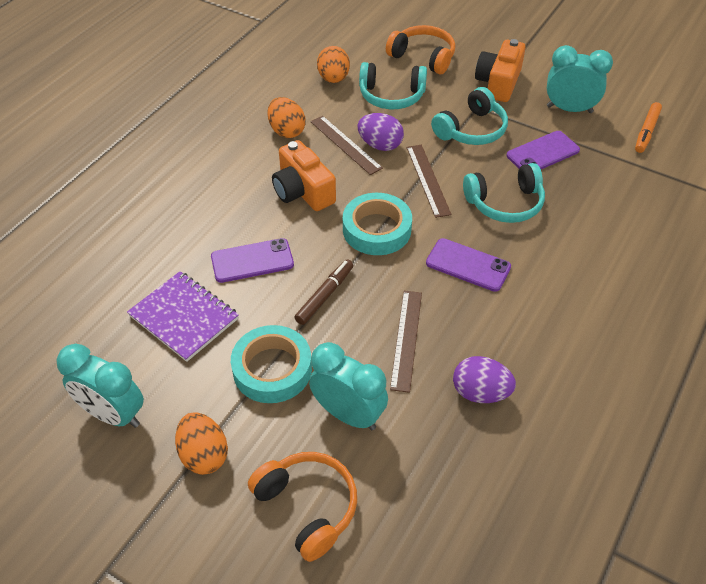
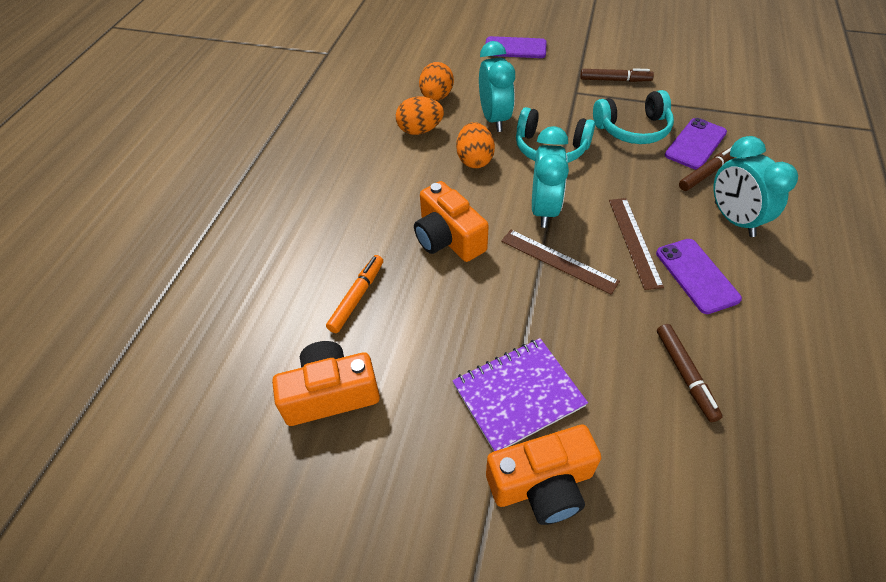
brown marker: [294,259,353,325] = 1 -> [580,68,654,82] [657,324,723,422] [679,147,734,191] = 3
brown ruler: [311,116,383,175] [390,291,422,393] [407,145,451,218] = 3 -> [501,230,620,295] [609,198,664,290] = 2
orange camera: [272,140,336,211] [475,39,526,102] = 2 -> [272,341,380,426] [414,181,489,262] [486,425,601,525] = 3
orange headphones: [248,452,357,562] [386,25,455,74] = 2 -> none = 0
purple egg: [357,113,404,151] [453,356,516,403] = 2 -> none = 0
turquoise headphones: [359,62,427,109] [431,87,508,145] [463,163,545,223] = 3 -> [516,107,595,163] [593,90,674,144] = 2
turquoise tape: [231,325,312,403] [343,193,412,255] = 2 -> none = 0

